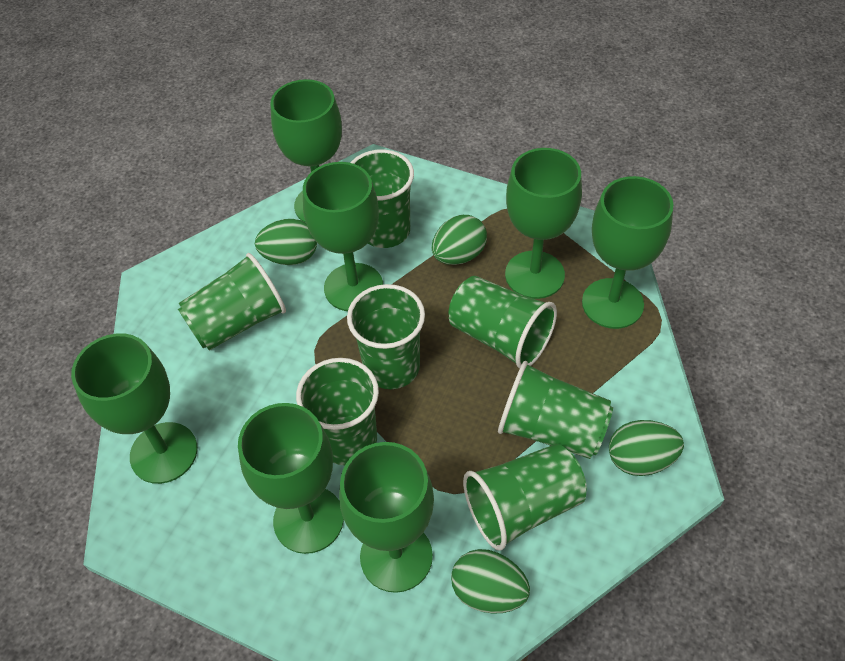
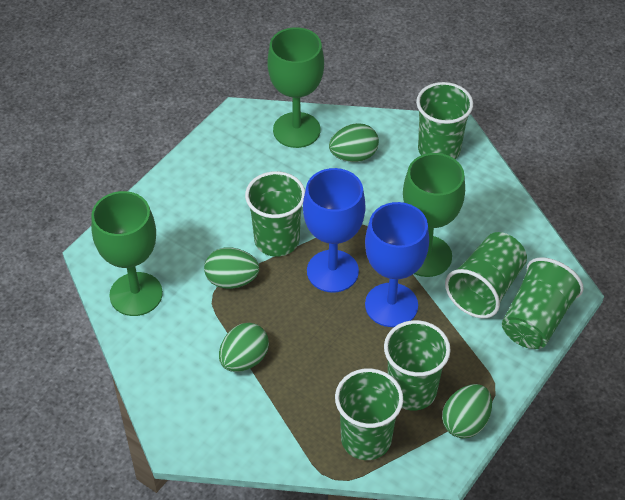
blue goblet: none = 0 -> [303,168,365,293] [365,202,429,327] = 2
green cup: [178,253,286,351] [296,358,379,466] [347,284,425,389] [350,149,414,248] [449,276,557,369] [463,444,587,550] [498,361,613,459] = 7 -> [245,171,305,257] [335,368,403,460] [384,320,451,411] [416,82,473,159] [445,232,527,318] [502,257,584,349] = 6
green goblet: [71,333,197,484] [238,403,344,554] [271,79,342,222] [303,162,383,311] [339,442,434,593] [505,148,582,299] [582,176,674,329] = 7 -> [91,191,163,316] [267,27,324,148] [403,153,465,277] = 3

